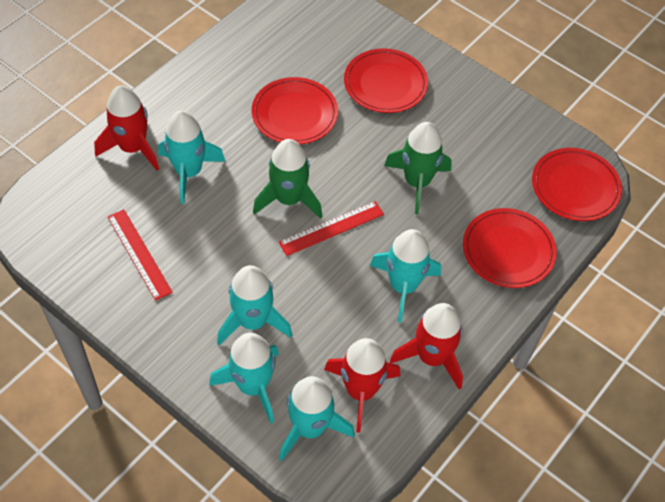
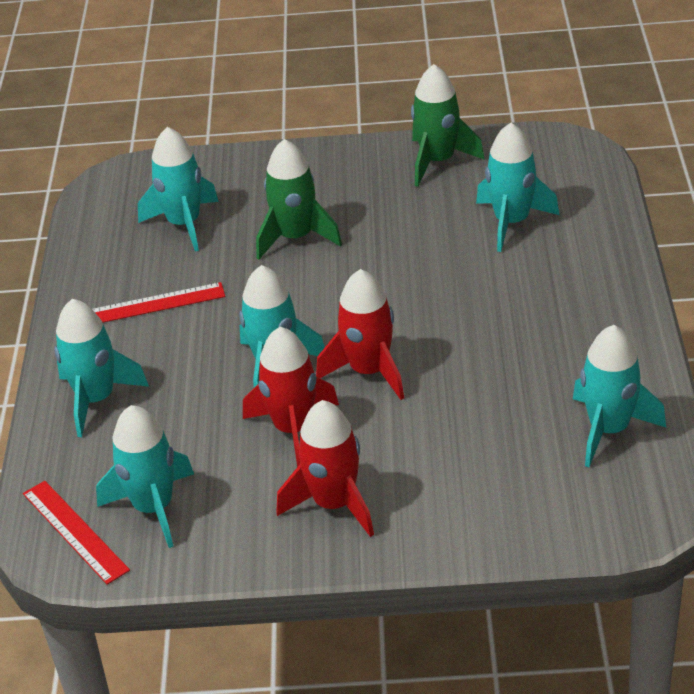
red plate: [252,77,338,144] [344,48,428,113] [463,208,557,288] [532,148,622,221] = 4 -> none = 0
turquoise rocket: [158,111,226,204] [209,333,279,423] [217,265,292,345] [279,376,355,461] [370,229,441,323] = 5 -> [54,299,149,437] [96,405,194,548] [138,127,219,251] [239,265,325,388] [476,123,559,252] [573,325,666,467] = 6

